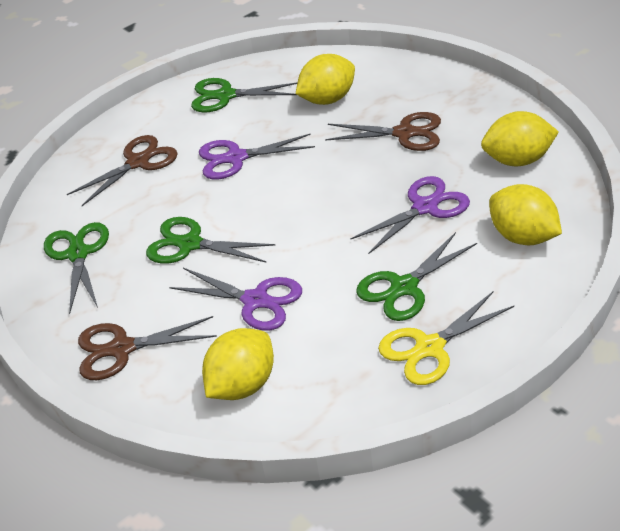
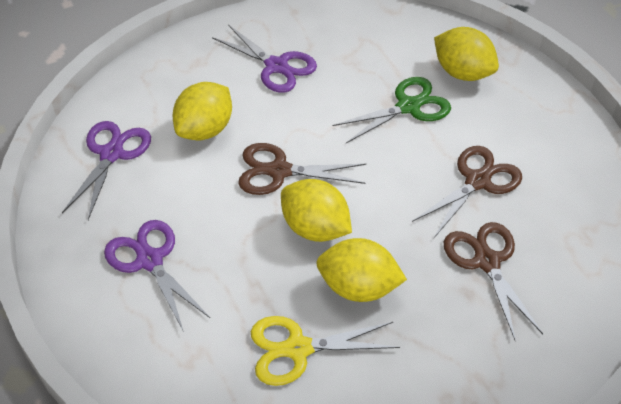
green scissors: [44,222,109,314] [146,217,275,264] [191,78,298,113] [356,232,477,321] = 4 -> [332,77,451,143] = 1

